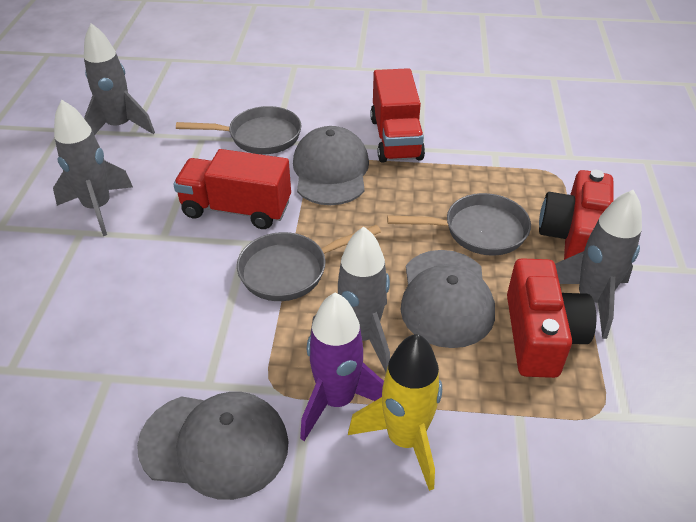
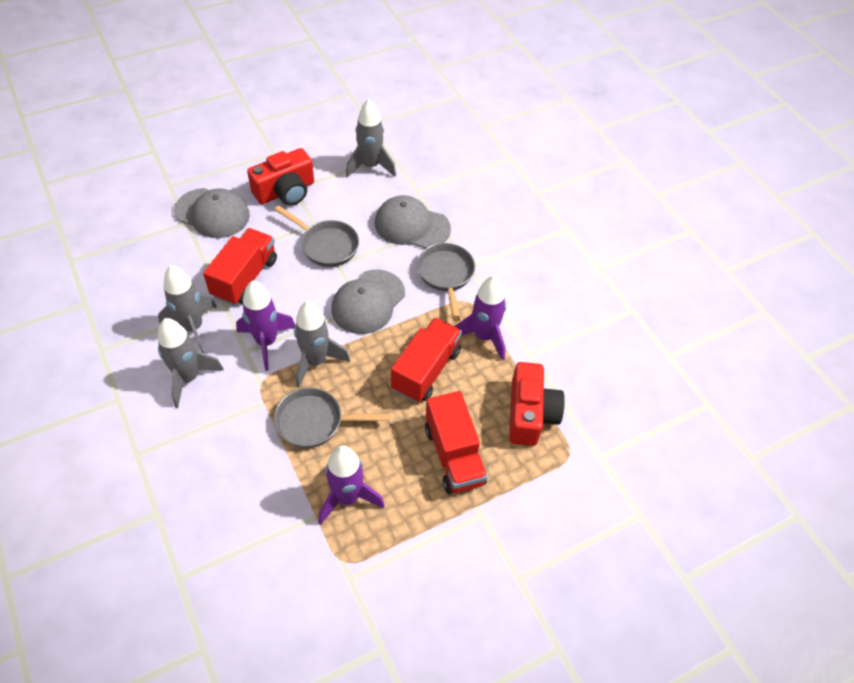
purple rocket: [300,292,384,441] = 1 -> [236,281,295,371] [319,446,385,525] [455,276,506,361] = 3
red truck: [173,149,291,229] [370,68,425,163] = 2 -> [203,228,277,305] [391,318,462,402] [425,391,488,494] = 3
yellow rocket: [348,334,442,491] = 1 -> none = 0

